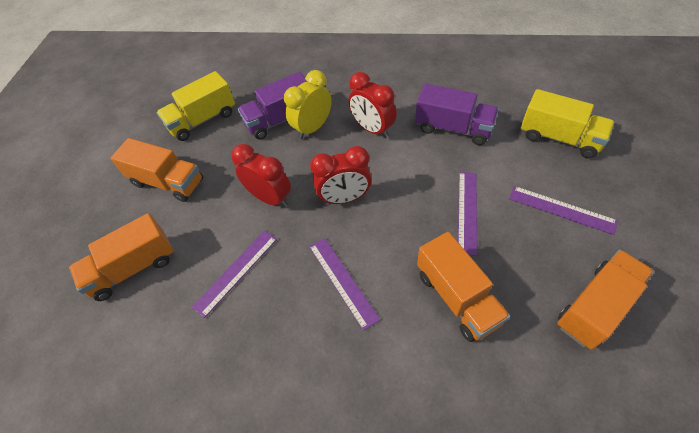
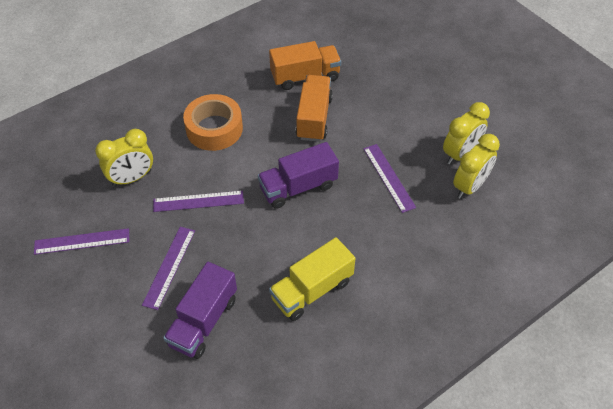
orange tape: none = 0 -> [183,94,243,151] = 1
orange truck: [69,213,174,301] [110,138,203,202] [417,232,510,342] [557,250,654,350] = 4 -> [269,41,341,90] [295,75,333,142] = 2
red clock: [231,144,291,207] [310,146,372,204] [349,72,397,138] = 3 -> none = 0
yellow clock: [284,70,332,139] = 1 -> [95,129,153,187] [443,102,490,165] [453,134,500,199] = 3
yellow truck: [157,71,235,141] [521,89,615,159] = 2 -> [269,237,355,321] = 1

